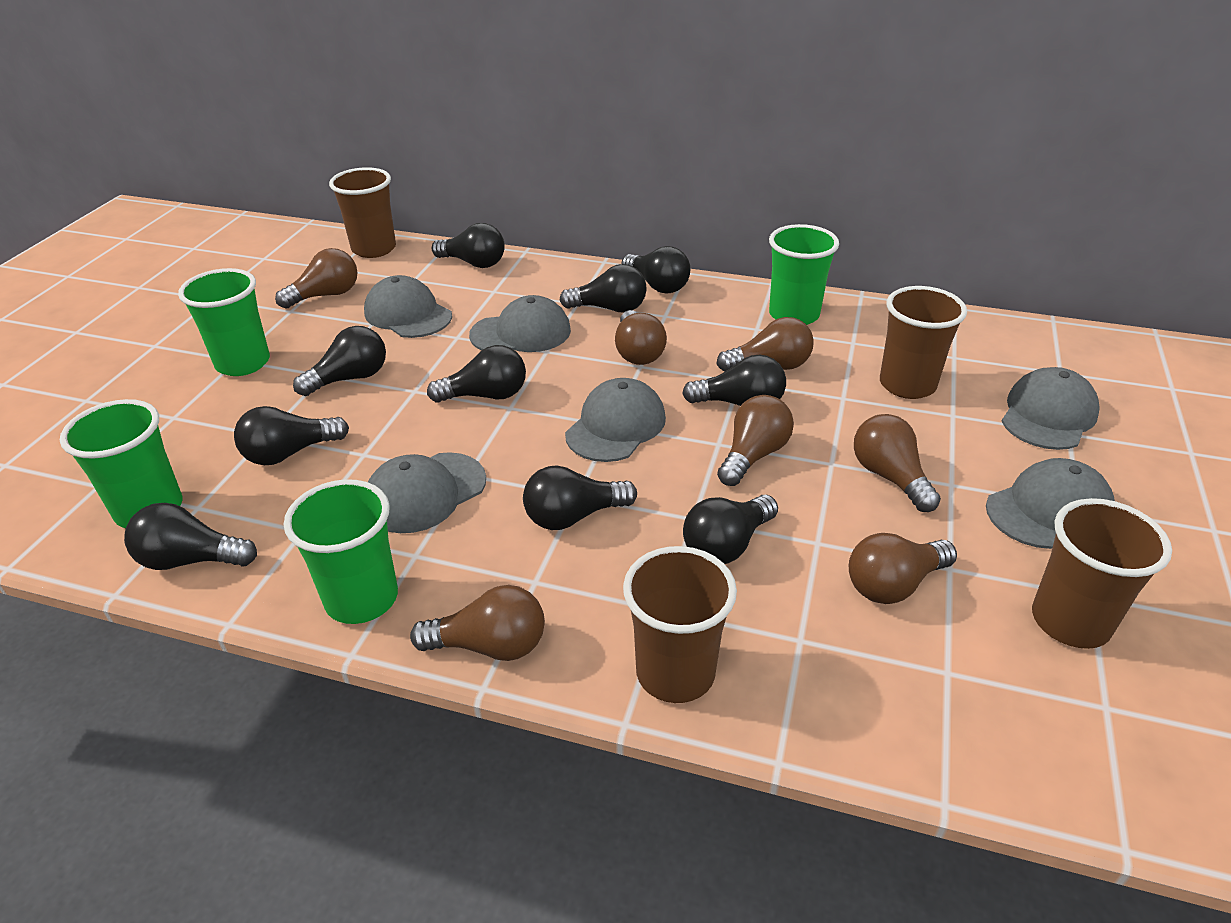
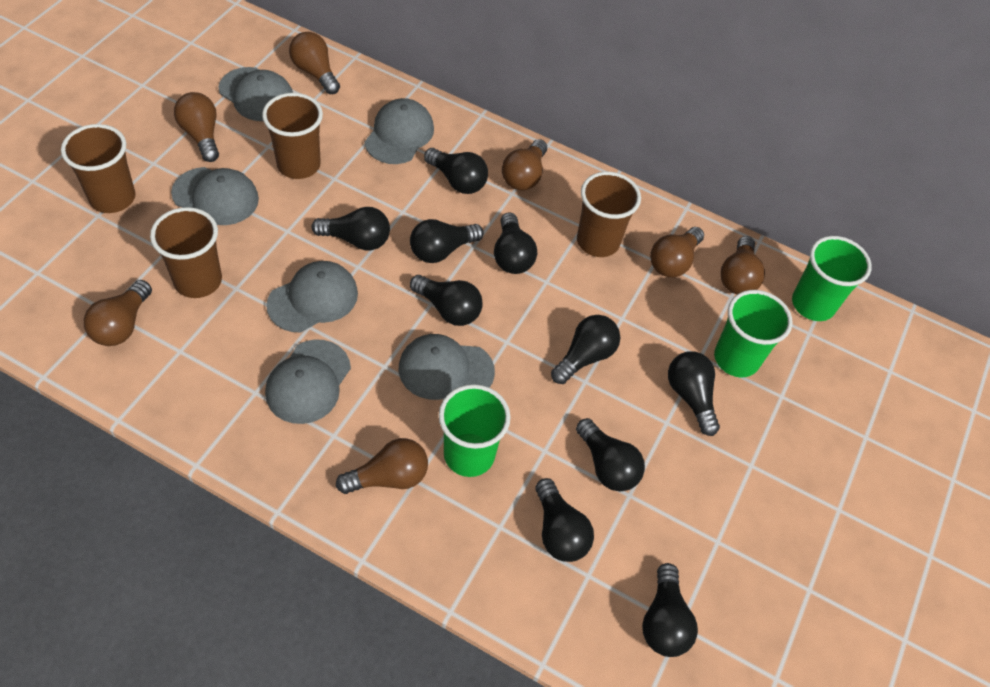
green cup: [60,399,182,528] [178,268,270,376] [284,479,398,624] [769,224,839,325] = 4 -> [439,384,511,477] [714,290,793,377] [792,236,872,321] = 3

